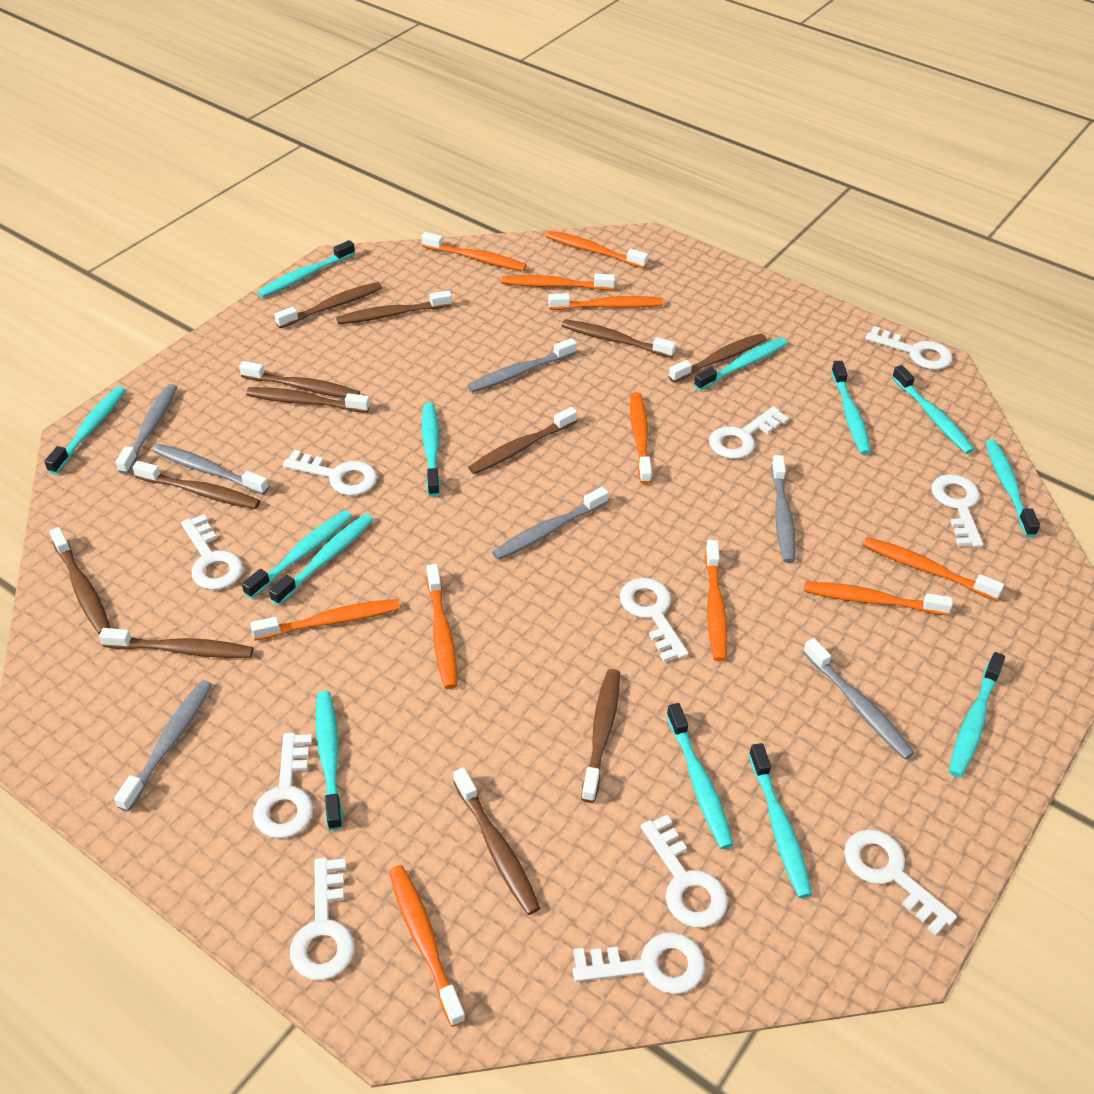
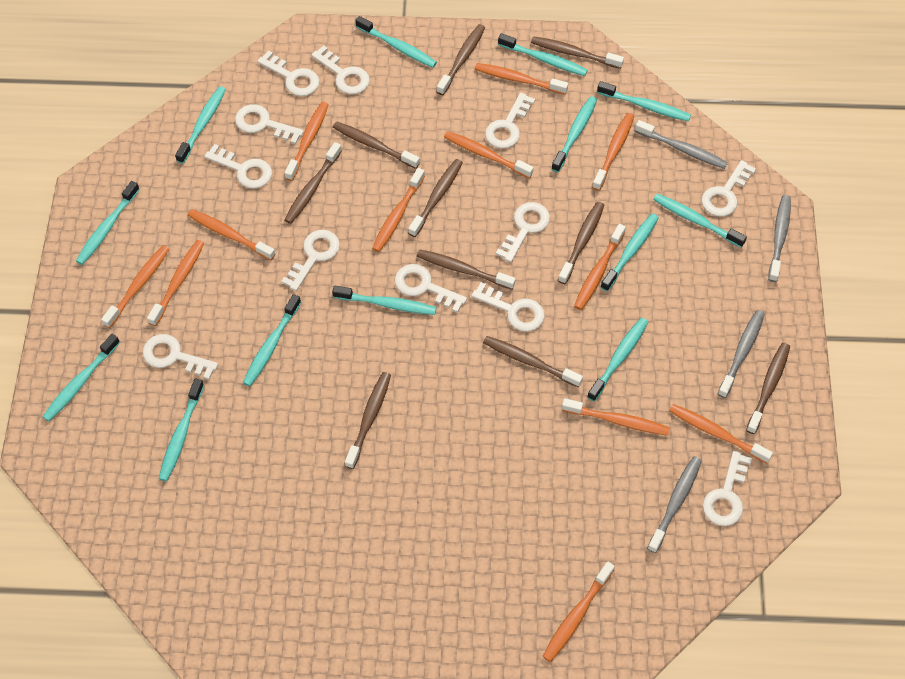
brown toothbrush: [49,527,110,634] [99,628,253,658] [133,461,260,509] [239,361,360,398] [246,387,370,413] [274,282,382,328] [336,290,452,324] [453,767,540,915] [468,407,577,474] [562,319,676,358] [581,669,620,803] [668,333,767,383] = 12 -> [284,142,342,224] [333,121,420,169] [345,372,391,469] [408,159,463,237] [417,249,516,289] [437,24,485,95] [483,336,583,387] [531,36,624,69] [558,202,604,284] [746,343,790,434] = 10
grey toothbrush: [114,680,213,812] [116,384,177,474] [153,444,269,495] [467,338,577,392] [492,487,609,560] [771,455,796,563] [803,638,915,759] = 7 -> [635,120,728,169] [647,456,702,553] [718,310,765,398] [768,195,791,282] = 4
orange toothbrush: [250,599,400,640] [389,865,466,1027] [421,232,527,271] [427,564,457,689] [501,274,615,290] [545,231,648,269] [548,293,663,310] [630,392,652,484] [705,540,728,661] [804,582,953,615] [863,537,1004,601] = 11 -> [101,246,170,328] [147,240,204,326] [188,209,275,260] [285,102,329,181] [372,168,425,252] [444,131,534,178] [475,63,568,94] [542,562,615,662] [562,398,670,436] [574,224,626,310] [592,113,634,191] [669,404,773,463] = 12
white key: [181,514,243,590] [253,733,313,838] [283,450,377,496] [290,858,354,980] [573,932,705,994] [620,578,689,662] [641,815,728,928] [709,407,789,459] [844,829,957,936] [865,326,952,370] [931,474,983,547] = 11 -> [143,334,218,380] [204,144,272,189] [235,104,304,144] [257,50,320,96] [281,230,340,291] [311,45,370,94] [395,264,467,313] [471,282,545,332] [485,92,535,149] [496,202,550,262] [701,160,756,217] [703,451,752,526] = 12

